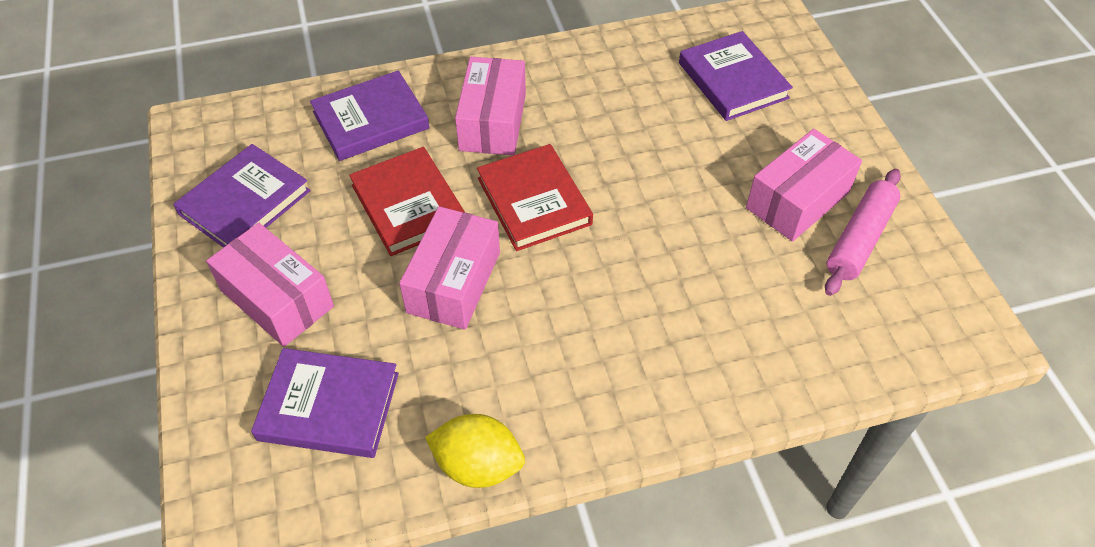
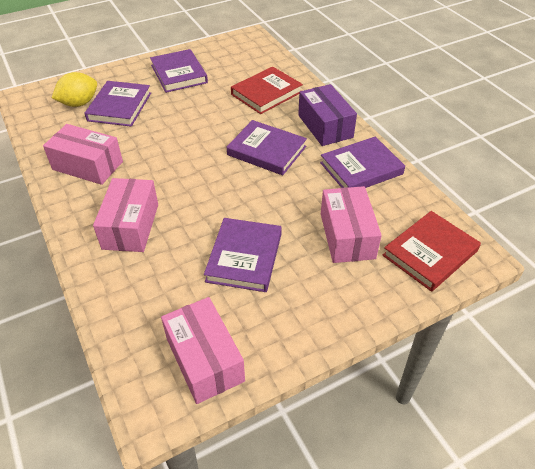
pink rolling pin: [825,169,901,296] = 1 -> none = 0
purple book: [173,144,311,248] [251,348,399,458] [310,70,430,161] [679,31,793,121] = 4 -> [84,81,151,127] [150,49,208,93] [204,218,282,292] [227,120,307,175] [320,137,405,188] = 5
purple box: none = 0 -> [298,84,357,146] = 1

